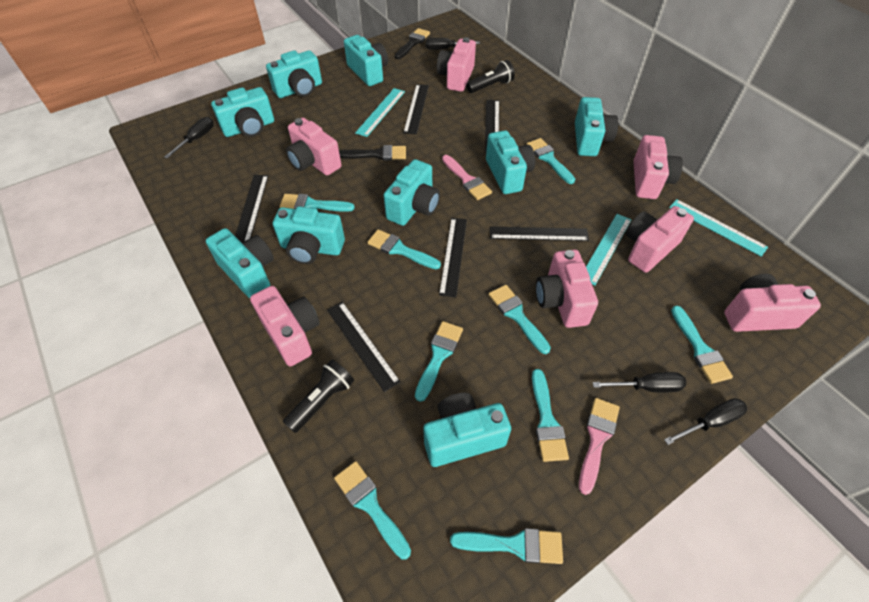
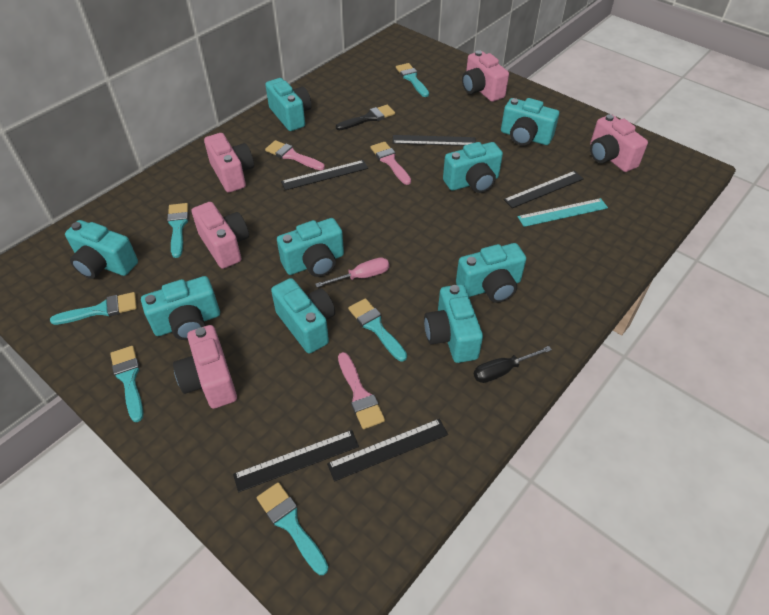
black brush: [339,145,406,160] [395,28,430,59] = 2 -> [336,105,395,130] = 1
black flashlight: [283,360,354,433] [466,60,515,93] = 2 -> none = 0
black ruler: [235,175,269,243] [327,302,400,392] [403,84,429,134] [439,218,467,298] [485,100,499,152] [489,226,589,241] = 6 -> [233,430,359,492] [281,160,368,190] [327,419,448,481] [392,135,476,146] [503,171,583,208] = 5
black screwdriver: [164,117,214,158] [426,38,480,50] [592,372,686,392] [664,398,747,445] = 4 -> [474,346,552,383] = 1
pink brush: [442,155,492,200] [579,398,620,495] = 2 -> [265,140,325,170] [338,352,385,429] [370,142,411,185] = 3
pink camera: [250,286,320,366] [286,118,341,175] [437,37,476,92] [536,250,598,328] [626,206,694,273] [633,135,683,199] [724,274,821,332] = 7 -> [173,325,237,409] [192,202,249,269] [204,133,254,193] [462,50,509,102] [590,114,648,172] = 5
pink screwdriver: none = 0 -> [315,257,389,287] = 1
turquoise brush: [280,194,355,212] [334,461,411,559] [367,229,441,269] [415,321,463,402] [450,528,563,564] [489,285,551,354] [527,138,575,184] [532,369,569,462] [671,306,733,384] = 9 -> [50,292,137,325] [110,346,143,422] [167,203,189,258] [257,482,329,575] [348,298,407,362] [396,63,429,97] = 6
turquoise ruler: [355,88,405,137] [586,214,632,285] [669,199,768,257] = 3 -> [518,198,608,227] = 1

